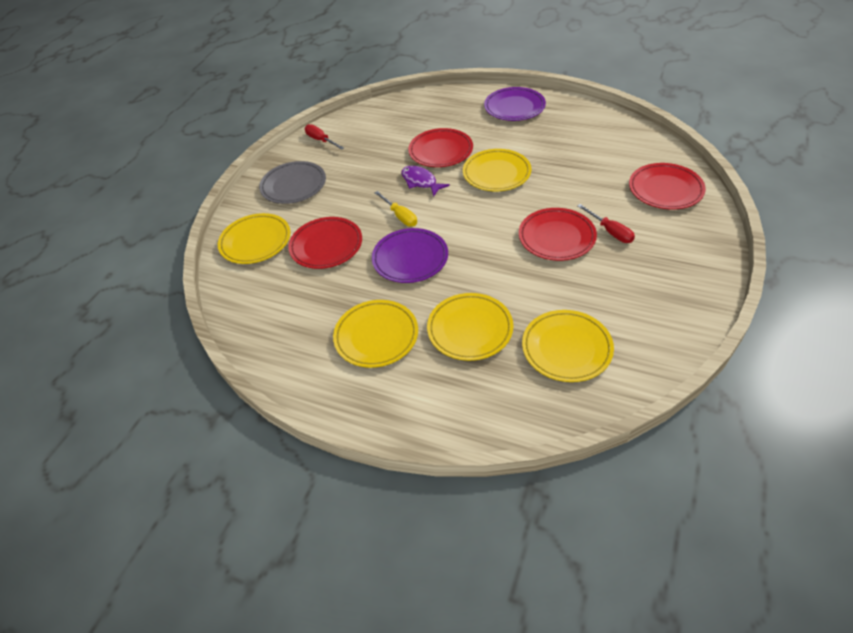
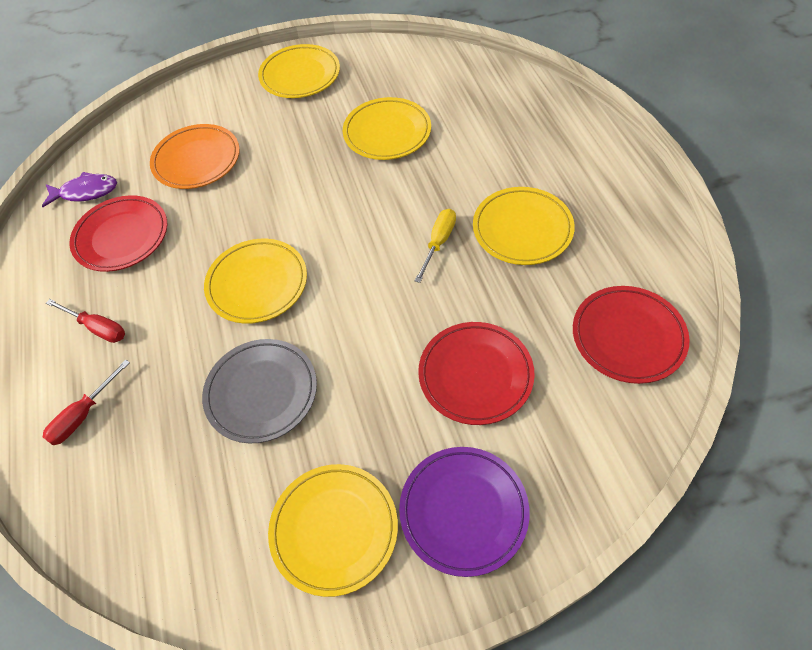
orange plate: none = 0 -> [150,124,240,189] = 1
purple plate: [372,228,448,283] [484,87,546,121] = 2 -> [399,447,530,577] = 1
red plate: [288,217,362,269] [408,128,473,167] [519,208,597,261] [629,163,706,209] = 4 -> [69,195,167,272] [418,322,535,425] [573,286,690,384] = 3

